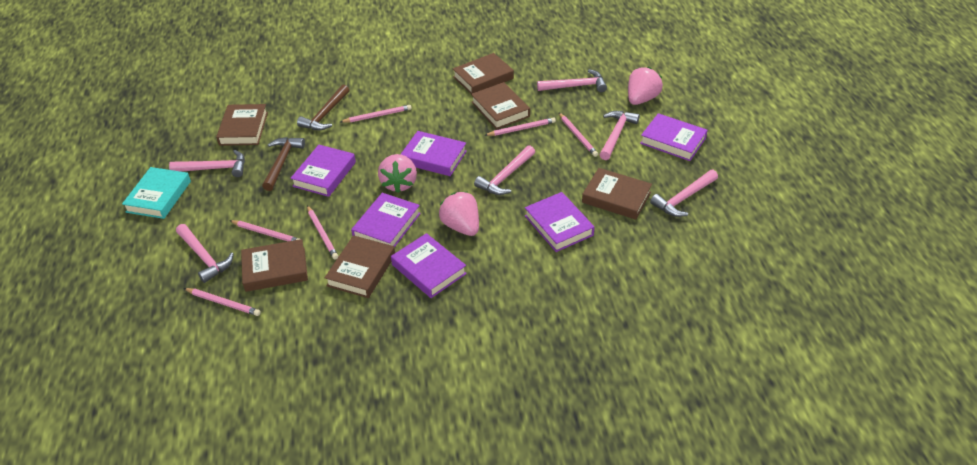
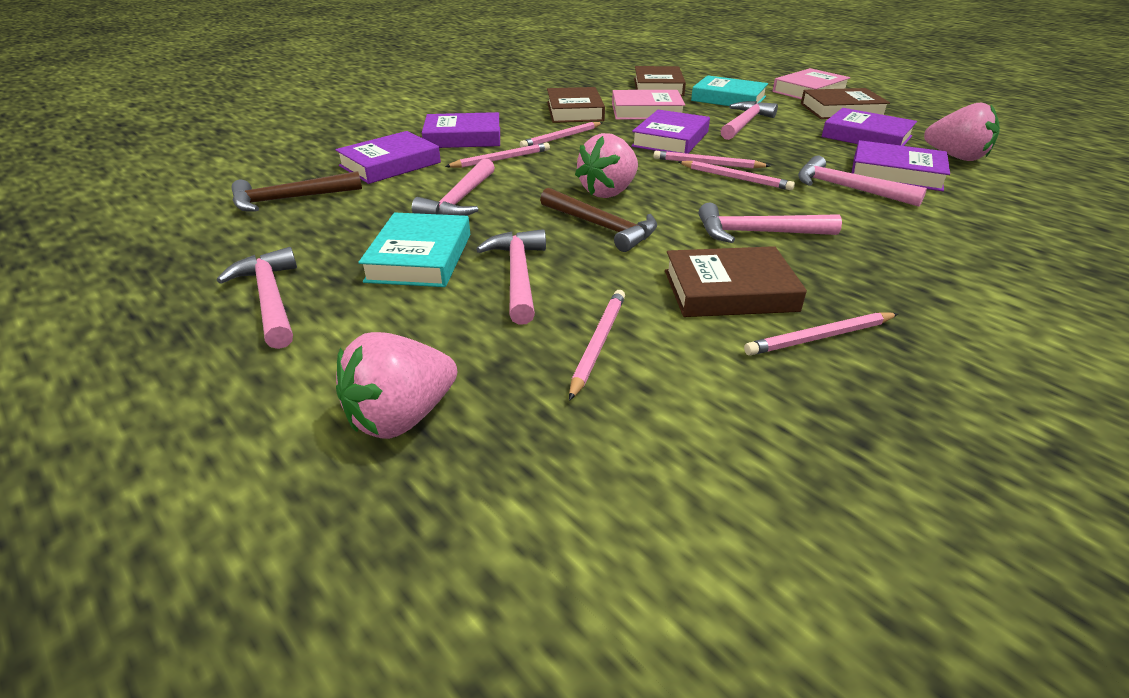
brown book: [216,104,268,146] [241,239,308,292] [325,235,395,298] [453,53,514,94] [471,82,530,129] [582,168,652,219] = 6 -> [547,87,605,123] [634,66,686,96] [665,246,807,317] [801,88,890,119] = 4
pink book: none = 0 -> [612,90,685,120] [773,68,850,100] = 2
purple book: [291,145,356,197] [351,193,421,247] [391,233,467,298] [401,131,467,176] [525,192,595,252] [640,113,708,161] = 6 -> [335,131,441,184] [422,112,500,148] [631,110,710,154] [822,108,917,146] [852,140,950,191] = 5
turquoise book: [122,167,191,219] = 1 -> [358,213,470,287] [691,75,768,106] = 2

